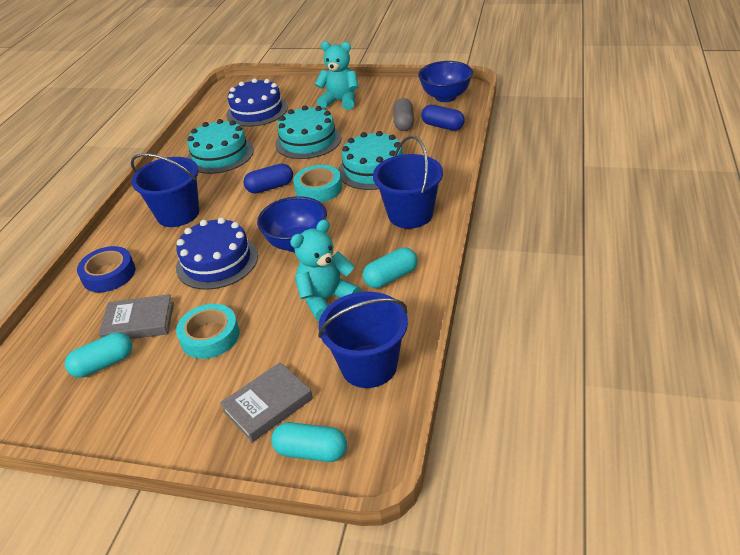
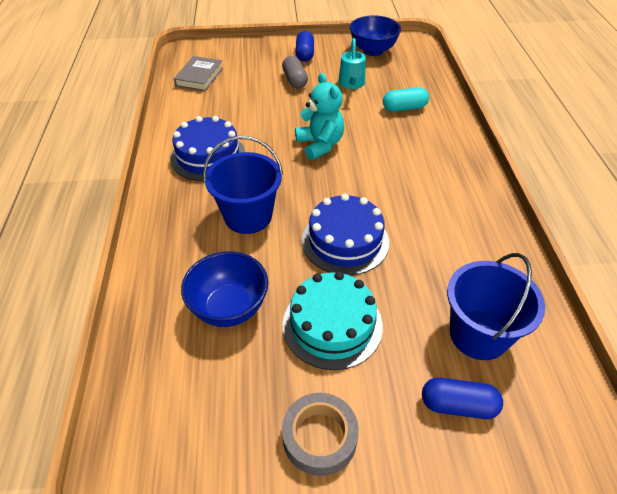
blue bucket: [131,153,199,227] [318,291,408,388] [373,136,443,228] = 3 -> [203,136,283,234] [447,253,545,360] = 2
blue tape: [77,246,135,292] = 1 -> none = 0
grey book: [99,294,174,339] [220,362,313,442] = 2 -> [174,56,223,91] = 1
grey tape: none = 0 -> [282,393,359,476] = 1
turquoise cake: [187,119,254,174] [275,106,342,159] [338,131,403,190] = 3 -> [282,271,383,370] = 1
turquoise capsule: [65,332,132,377] [271,422,347,462] [363,247,418,288] = 3 -> [383,87,429,112] = 1
turquoise tape: [176,304,239,359] [293,165,342,202] = 2 -> none = 0
turquoise teddy bear: [290,220,361,321] [315,41,358,110] = 2 -> [295,73,344,160] = 1
turquoise watering can: none = 0 -> [338,38,366,89] = 1

